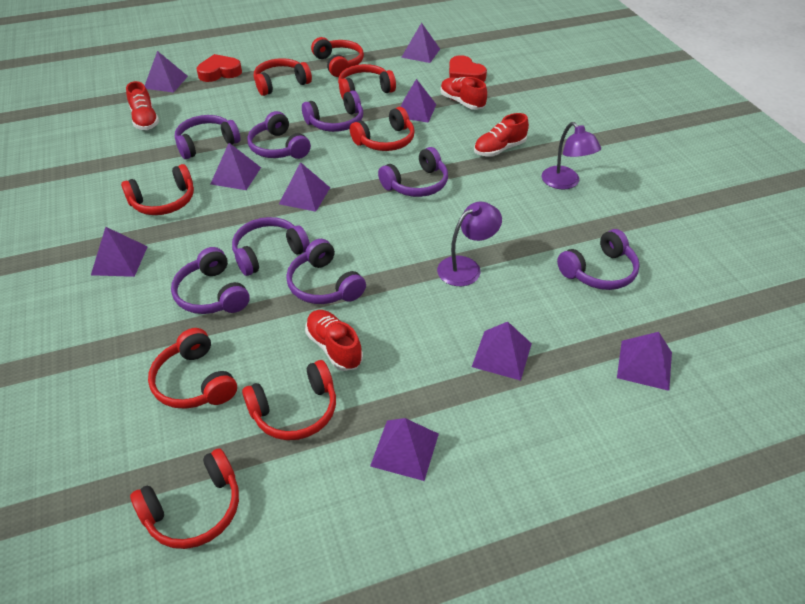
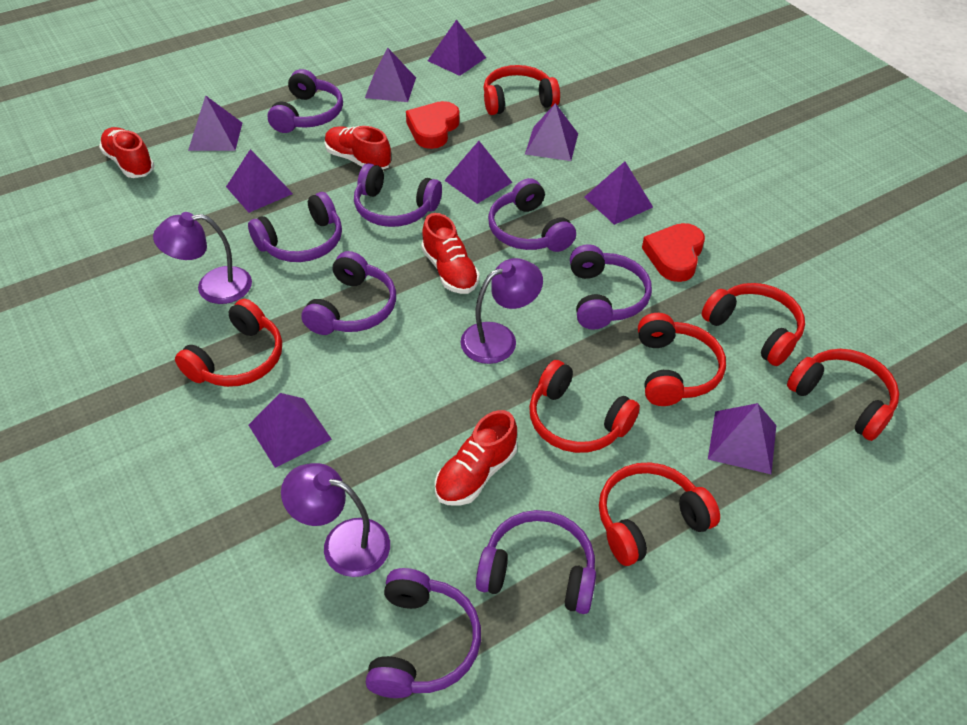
purple lamp: [437,202,502,286] [542,122,601,190] = 2 -> [153,212,252,304] [281,463,390,577] [461,258,543,364] = 3
red headphones: [121,164,194,215] [130,448,239,549] [148,328,237,409] [242,360,336,440] [254,58,312,96] [311,37,364,77] [338,64,396,99] [350,107,415,151] = 8 -> [175,299,282,387] [483,65,560,115] [529,360,640,453] [599,462,720,566] [638,313,726,406] [702,283,805,366] [787,349,899,441] = 7

